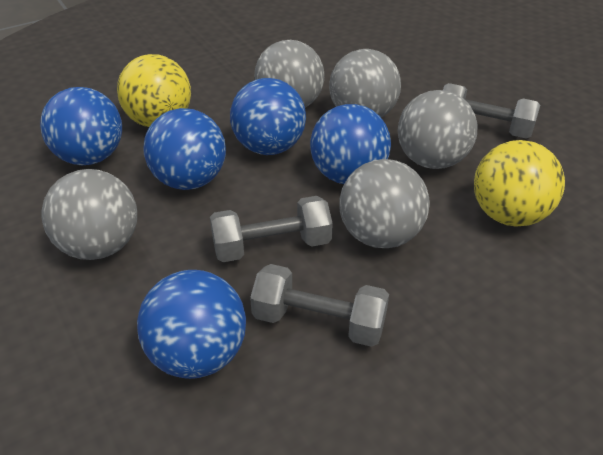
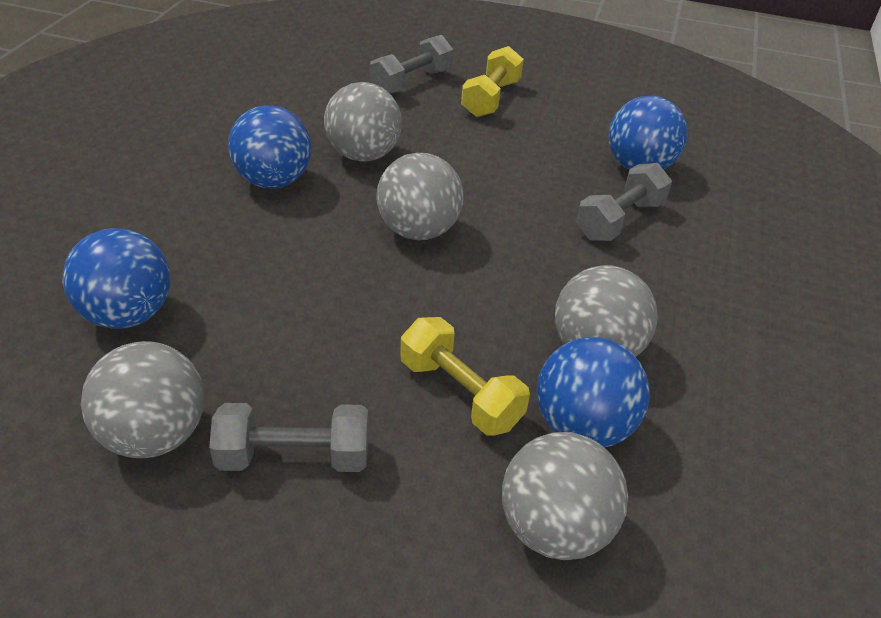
blue ball: [40,87,122,165] [137,270,246,379] [143,108,226,190] [230,78,306,155] [310,104,391,184] = 5 -> [63,228,171,329] [228,105,311,189] [537,337,650,448] [608,96,688,170] = 4
yellow ball: [117,54,191,127] [474,140,565,226] = 2 -> none = 0
yellow dumbbell: none = 0 -> [400,317,530,436] [461,46,524,117] = 2

